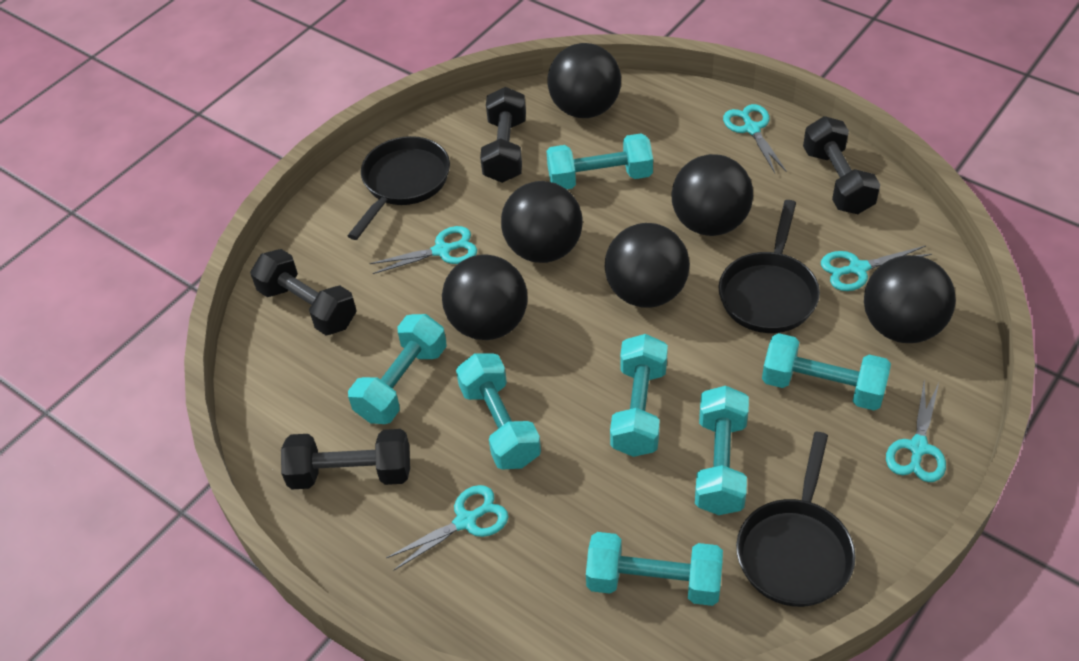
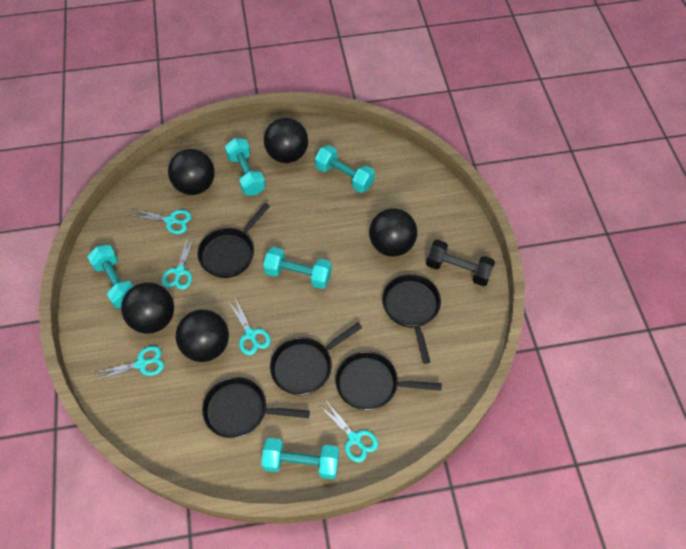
black ball: [442,255,528,340] [501,181,583,263] [548,43,621,118] [605,223,690,307] [671,154,753,236] [864,255,956,343] = 6 -> [121,282,174,334] [168,149,215,195] [176,310,229,362] [264,118,308,163] [369,208,417,257] = 5
black dumbbell: [250,249,357,335] [281,429,410,489] [480,87,526,183] [803,116,881,214] = 4 -> [426,240,495,286] = 1
black pan: [348,136,450,240] [718,200,820,333] [736,432,856,607] = 3 -> [197,203,270,278] [202,377,310,438] [270,322,362,395] [335,351,442,410] [382,274,441,364] = 5
turquoise dumbbell: [348,314,447,424] [456,353,541,470] [547,133,653,189] [586,532,723,606] [610,334,668,457] [695,386,749,515] [762,333,891,410] = 7 -> [87,245,133,308] [225,138,266,195] [261,438,339,479] [263,247,332,289] [315,145,375,193] = 5

